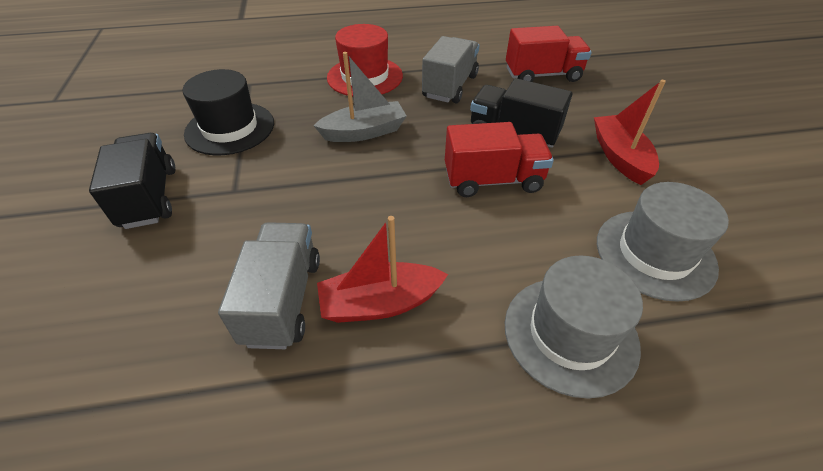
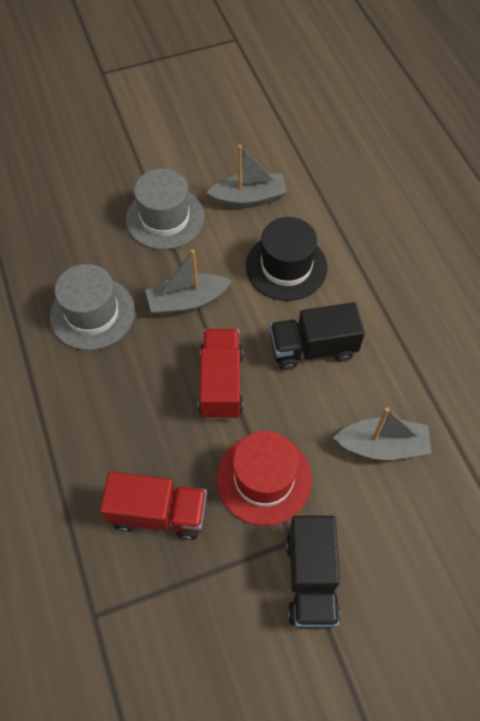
grey boat: [314,52,407,142] = 1 -> [145,250,232,315] [206,144,287,208] [334,408,431,460] = 3
grey truck: [218,222,320,349] [422,36,480,104] = 2 -> none = 0
red boat: [317,216,448,323] [594,80,666,185] = 2 -> none = 0

